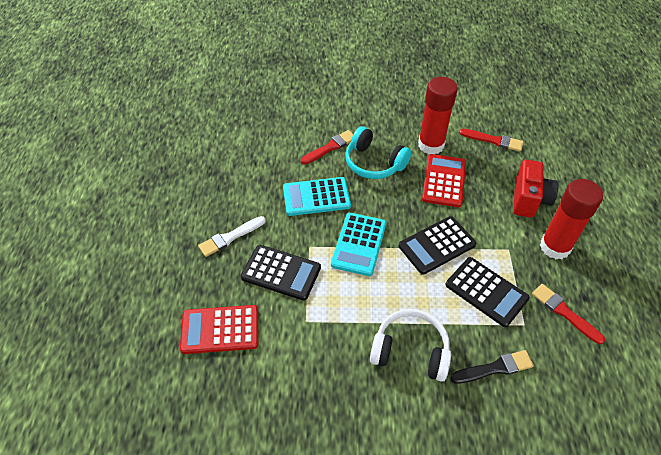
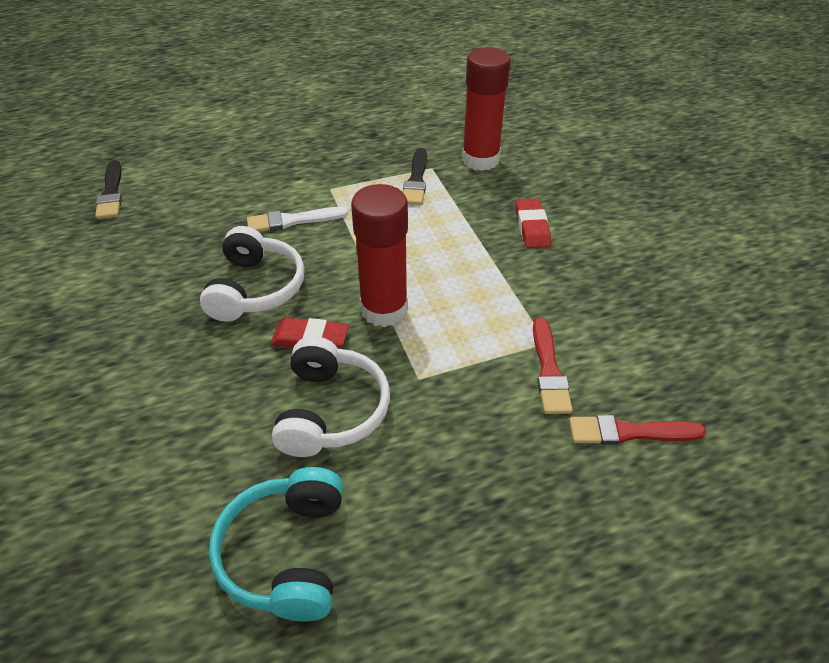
black brush: [451,350,534,384] = 1 -> [95,160,122,219] [403,148,427,205] = 2
black calculator: [241,245,321,301] [398,216,476,275] [445,257,530,327] = 3 -> none = 0
red brush: [301,130,353,164] [459,129,524,152] [532,284,605,344] = 3 -> [533,318,573,414] [569,415,706,445] = 2
red calculator: [180,305,258,354] [422,154,466,207] = 2 -> none = 0
red camera: [513,159,558,218] = 1 -> none = 0
red eraser: none = 0 -> [271,318,349,349] [516,198,551,248] = 2
turquoise calculator: [283,177,351,216] [331,212,386,276] = 2 -> none = 0
white headphones: [370,309,451,382] = 1 -> [200,226,305,322] [272,336,390,457] = 2

